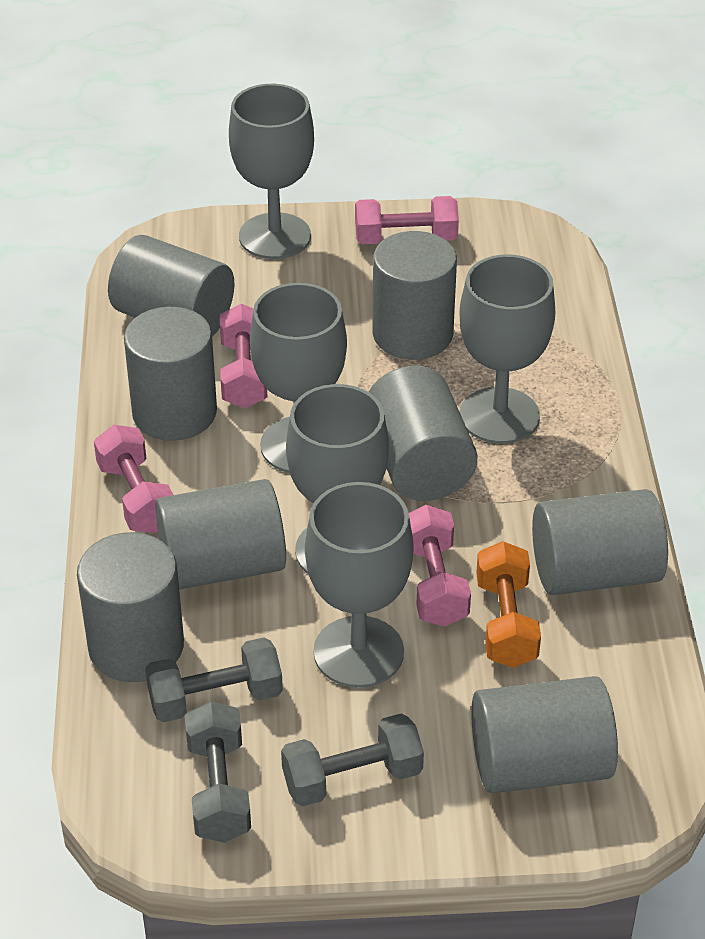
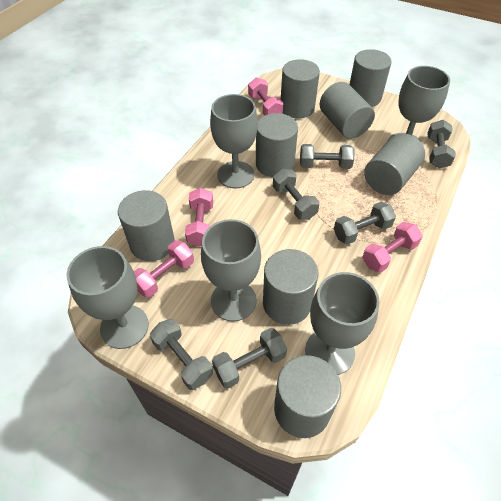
grey dumbbell: [145,637,283,722] [185,701,251,843] [281,714,424,806] = 3 -> [150,319,213,390] [212,328,287,388] [273,169,320,220] [300,144,354,169] [334,202,396,245] [428,120,456,169] = 6
orange dumbbell: [476,541,541,668] = 1 -> none = 0

